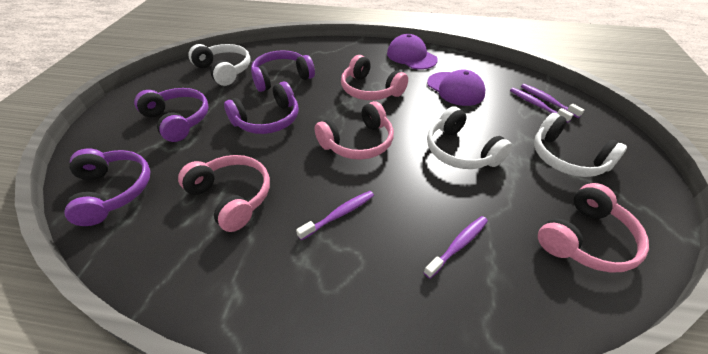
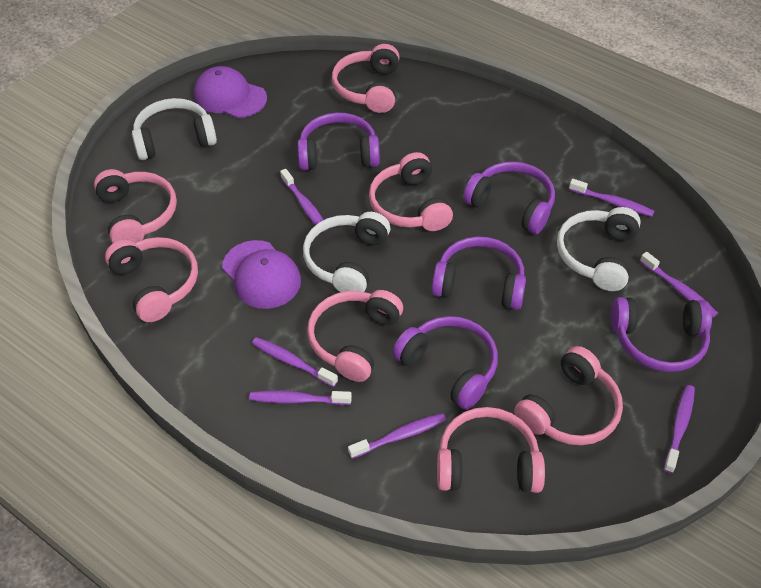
pink headphones: [178,155,270,232] [315,101,394,160] [341,55,408,100] [538,183,649,273] = 4 -> [94,169,177,243] [105,237,198,322] [307,290,403,382] [332,44,400,113] [369,152,453,231] [437,407,545,493] [514,346,623,445] = 7
purple headphones: [64,148,150,226] [134,88,209,142] [224,82,299,134] [251,50,315,92] = 4 -> [297,112,380,171] [392,316,498,410] [431,236,526,310] [463,161,555,234] [611,297,712,372] = 5
purple toothbrush: [296,191,374,240] [423,216,488,279] [510,88,574,123] [521,84,584,118] = 4 -> [249,391,352,405] [252,337,338,387] [280,169,328,232] [348,413,447,459] [569,179,654,217] [640,252,718,318] [663,385,695,473] = 7

